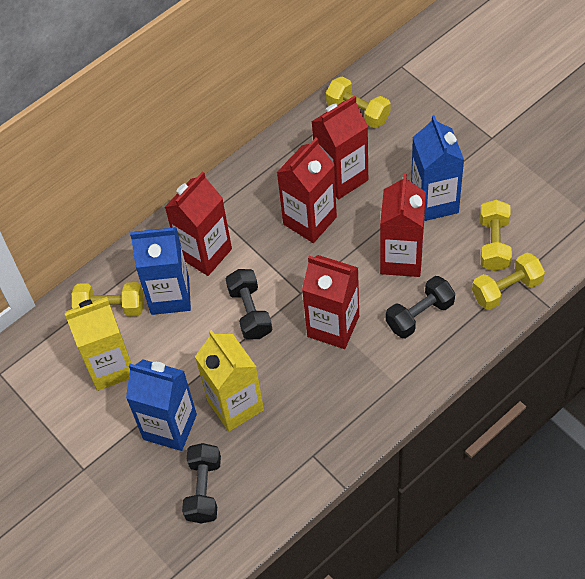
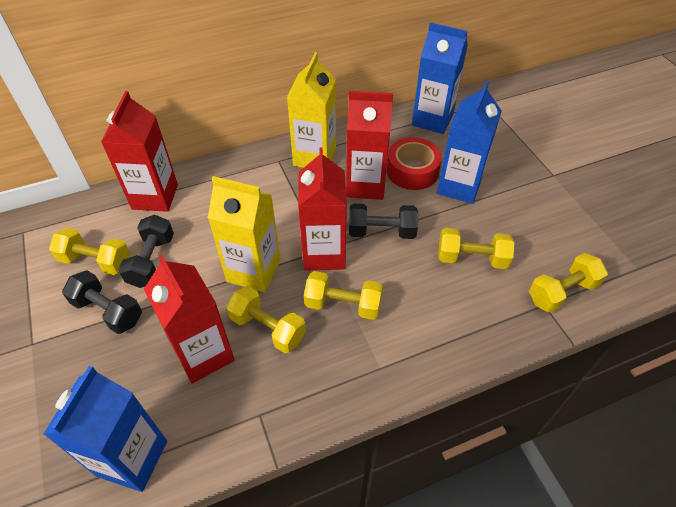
red carton: [165,171,232,276] [277,138,337,243] [302,255,359,349] [311,96,368,199] [380,174,426,277] = 5 -> [101,91,178,212] [144,254,235,383] [298,147,347,271] [346,91,393,200] = 4
red tape: none = 0 -> [387,137,442,190] = 1
yellow dumbbell: [72,282,143,316] [326,77,391,128] [472,253,545,310] [480,200,512,271] = 4 -> [49,228,130,275] [226,286,306,353] [304,271,383,320] [438,228,515,269] [529,253,608,313] = 5

